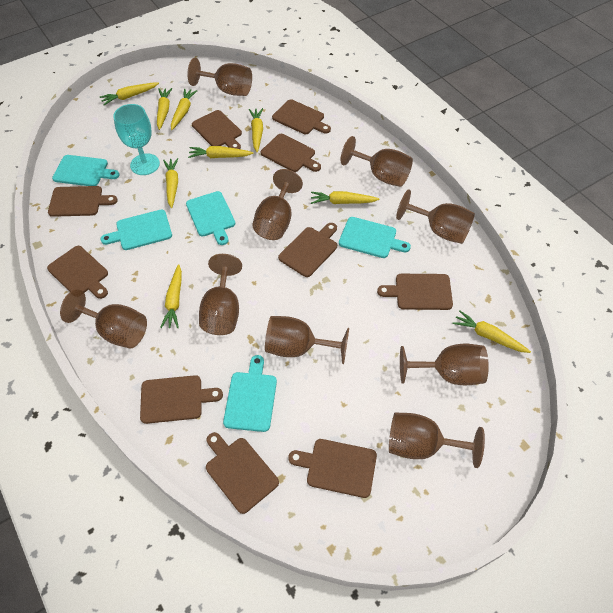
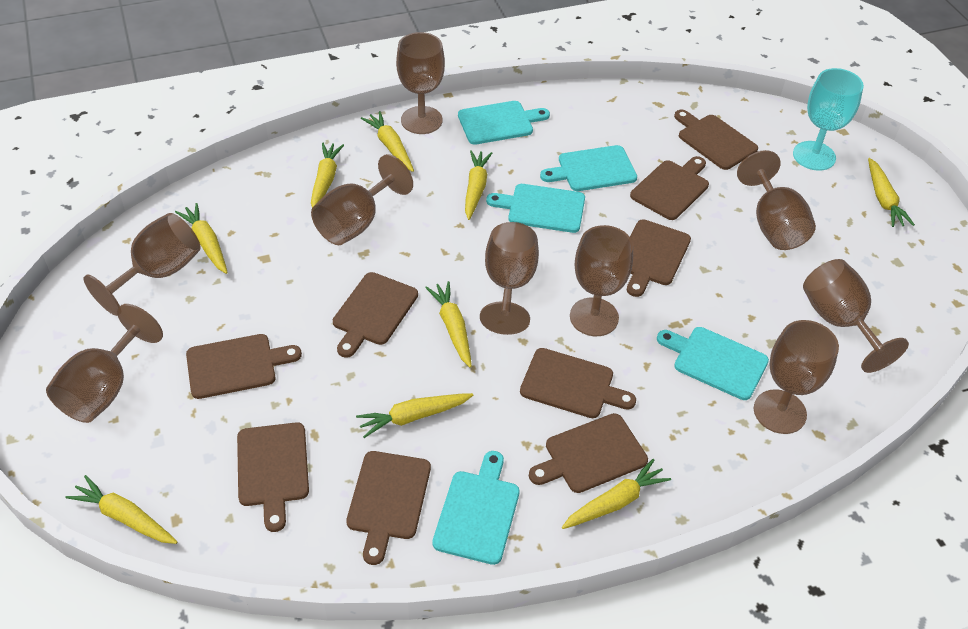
brown cutting board: [47,246,108,299] [48,186,118,217] [140,375,223,424] [192,110,242,149] [206,432,279,514] [261,134,321,172] [272,99,331,134] [278,223,337,277] [288,439,377,498] [377,274,453,310] = 10 -> [186,334,302,399] [237,422,309,532] [333,272,418,358] [346,451,431,565] [520,348,636,418] [529,413,648,493] [627,219,691,297] [630,156,709,220] [674,109,758,170] = 9

